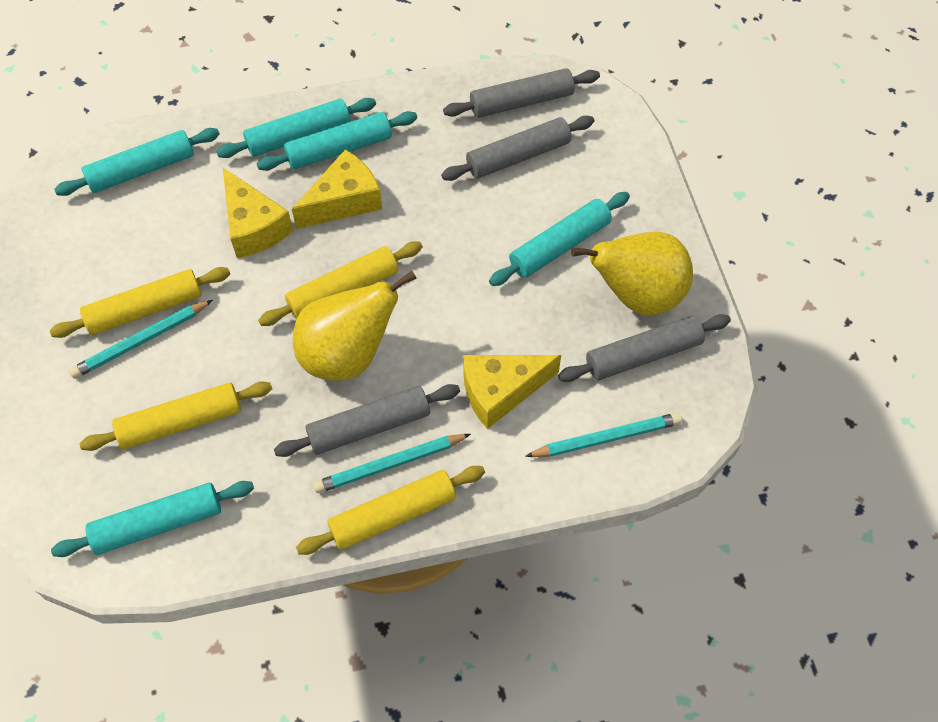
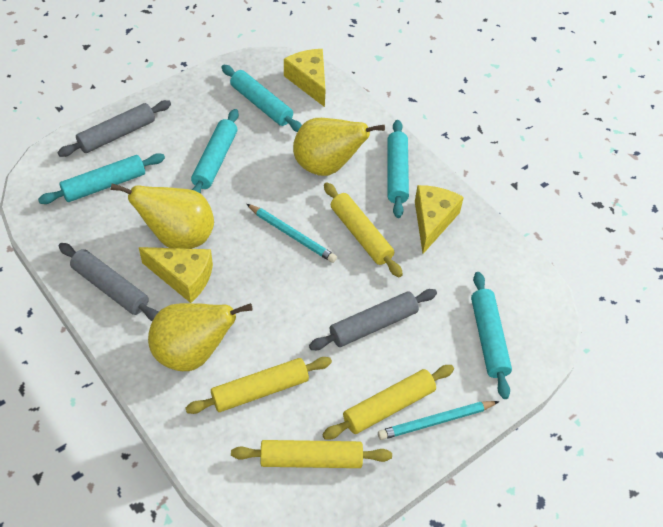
grey rolling pin: [274,384,460,457] [441,116,594,181] [443,68,600,118] [558,314,731,382] = 4 -> [57,100,171,157] [59,243,158,321] [309,289,437,350] = 3
turquoise pencil: [69,300,213,379] [313,434,471,493] [525,413,682,457] = 3 -> [247,204,337,263] [378,401,499,440] = 2
yellow pear: [293,271,417,381] [571,232,693,315] = 2 -> [111,183,214,249] [148,303,253,371] [293,118,385,176] = 3

